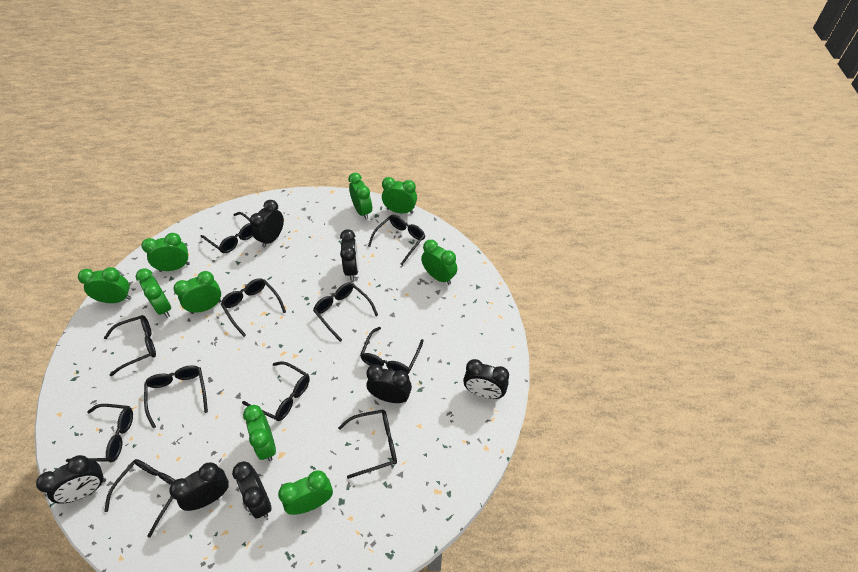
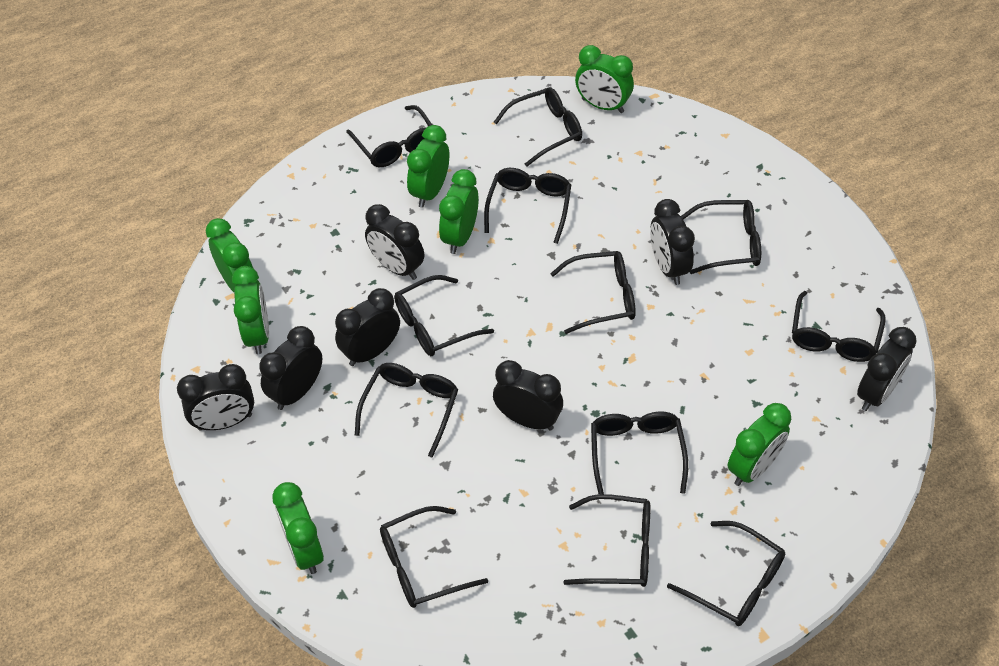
black glasses: [66,404,133,462] [104,315,156,376] [104,459,175,537] [144,365,208,429] [201,212,253,253] [221,278,286,337] [242,361,310,421] [313,283,378,342] [338,410,397,479] [360,327,424,374] [368,215,425,265] = 11 -> [346,105,432,167] [355,363,458,458] [380,506,488,608] [394,275,494,356] [484,168,571,244] [494,87,582,167] [550,251,636,334] [563,494,650,587] [591,412,688,494] [667,521,785,626] [681,200,761,274] [792,291,886,362] = 12
green clock: [78,267,132,303] [136,268,171,318] [141,233,190,272] [173,271,221,314] [243,405,276,461] [278,470,333,515] [348,173,372,220] [382,177,417,214] [421,240,457,285] = 9 -> [206,218,254,292] [232,266,269,354] [272,482,324,574] [407,125,449,208] [439,169,479,254] [575,45,634,113] [728,403,791,486] = 7

